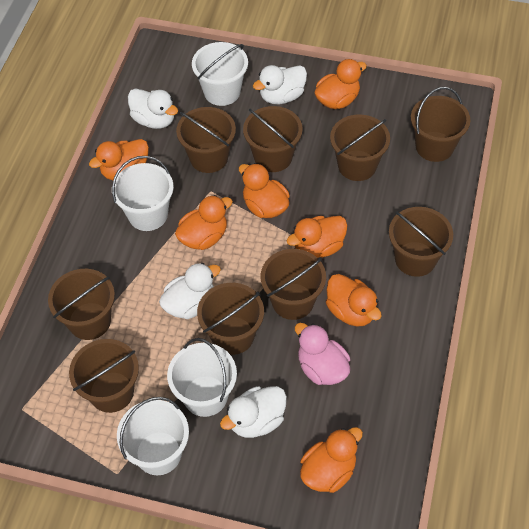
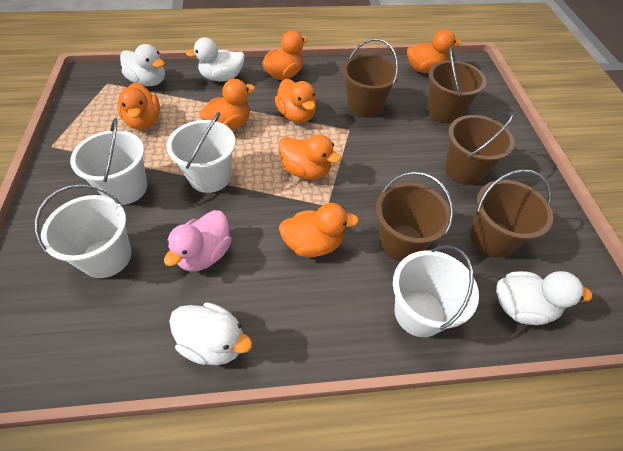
brown bucket: [48,269,115,340] [69,339,139,413] [176,107,236,173] [197,283,264,355] [243,106,303,172] [261,249,326,320] [330,115,390,181] [389,207,453,277] [411,87,471,162] = 9 -> [343,38,399,117] [376,171,454,261] [427,46,486,123] [445,112,514,185] [470,169,553,258] = 5

